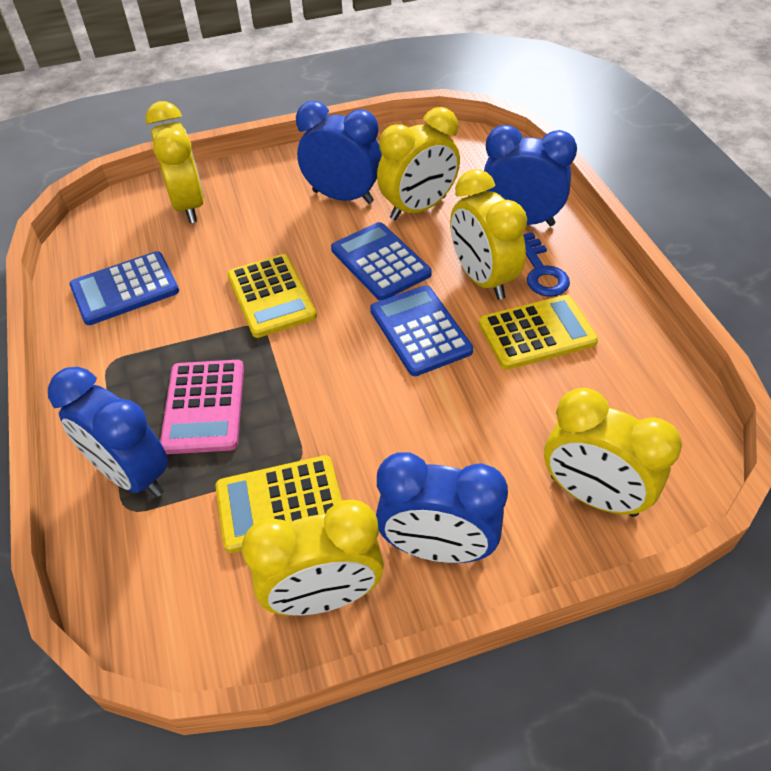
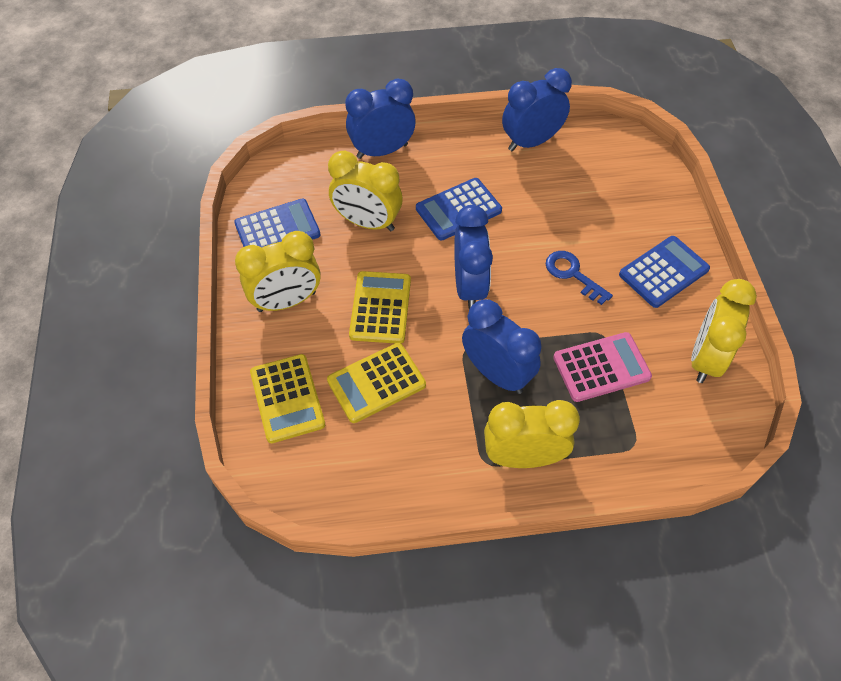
yellow clock: [145,101,204,223] [242,500,384,616] [377,107,460,220] [450,169,527,300] [544,388,682,517] = 5 -> [235,231,321,312] [328,151,403,231] [484,400,580,468] [691,279,757,383] = 4

